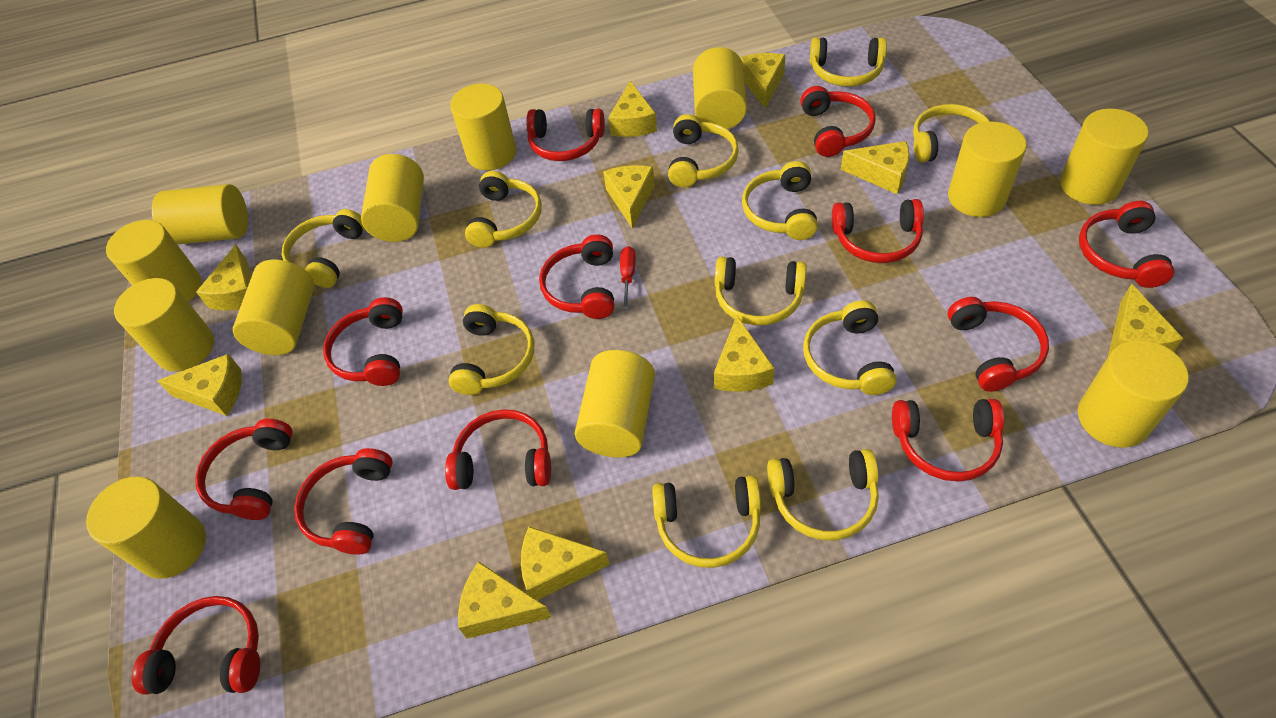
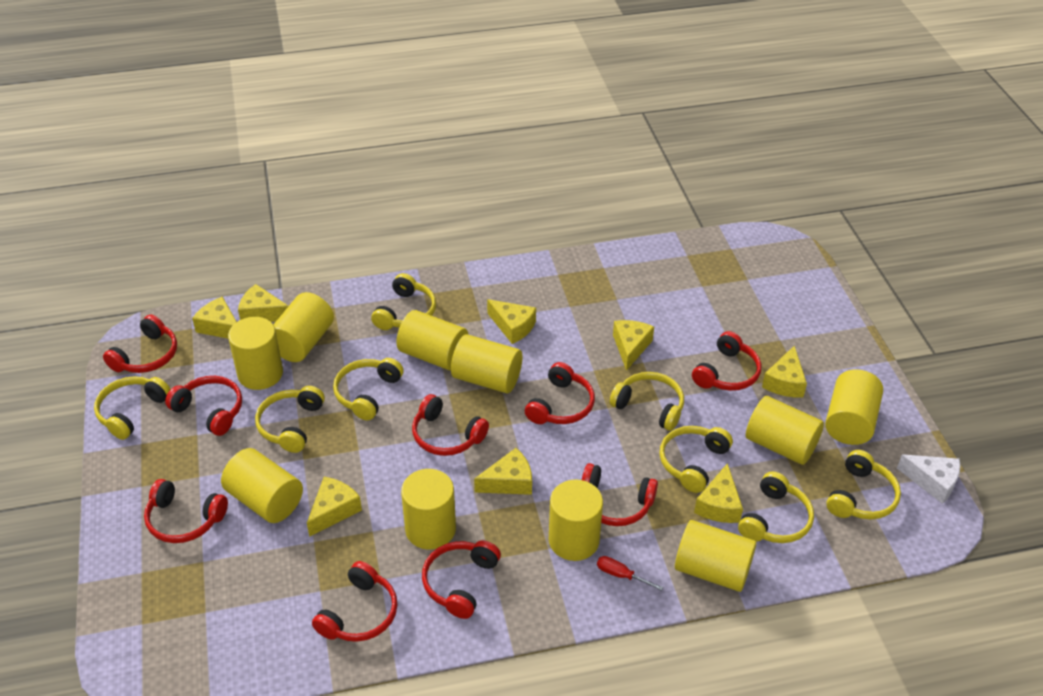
red headphones: [132,596,260,694] [195,419,293,520] [294,448,393,555] [323,297,403,386] [445,409,551,490] [526,109,605,161] [539,234,614,319] [800,86,876,157] [832,199,924,263] [892,399,1004,482] [948,297,1049,392] [1079,201,1174,288] = 12 -> [103,315,177,373] [144,479,228,543] [165,376,242,436] [312,561,398,642] [412,394,489,456] [422,540,501,619] [525,362,595,424] [582,463,658,526] [692,331,762,391] = 9
white cheese: none = 0 -> [897,455,960,504] = 1
yellow cheese: [158,354,242,416] [196,245,252,311] [458,561,552,639] [521,527,610,600] [603,165,655,228] [608,81,657,137] [714,316,774,392] [740,53,785,108] [841,141,909,194] [1108,284,1184,356] = 10 -> [192,297,237,339] [238,284,288,322] [307,477,362,537] [474,448,532,495] [487,299,536,344] [613,320,654,371] [694,463,743,523] [762,345,807,398] = 8
yellow cylinder: [86,477,206,579] [106,220,201,302] [114,278,214,372] [152,184,248,245] [233,259,314,355] [361,154,424,242] [450,84,516,171] [575,350,655,457] [693,47,747,129] [948,122,1027,217] [1060,108,1149,205] [1078,340,1189,448] = 12 -> [221,448,303,523] [228,317,283,390] [273,292,334,362] [396,310,469,371] [401,469,456,550] [451,334,522,393] [549,479,603,561] [675,520,757,592] [746,396,824,465] [825,369,883,445] = 10
yellow headphones: [282,209,364,288] [449,304,534,395] [465,171,542,248] [652,475,761,568] [668,114,739,188] [715,257,807,325] [742,161,818,240] [767,449,879,540] [803,300,896,395] [810,38,887,87] [913,104,990,163] = 11 -> [94,376,171,440] [255,386,325,453] [333,358,404,420] [371,273,436,330] [610,372,684,431] [659,426,733,493] [738,471,814,543] [826,450,901,519] = 8

